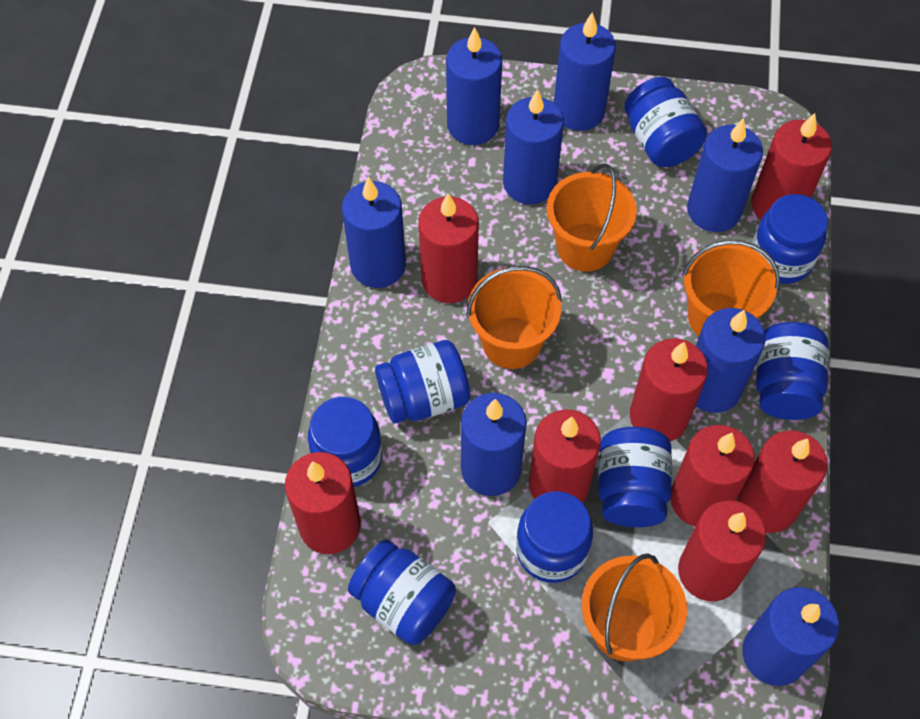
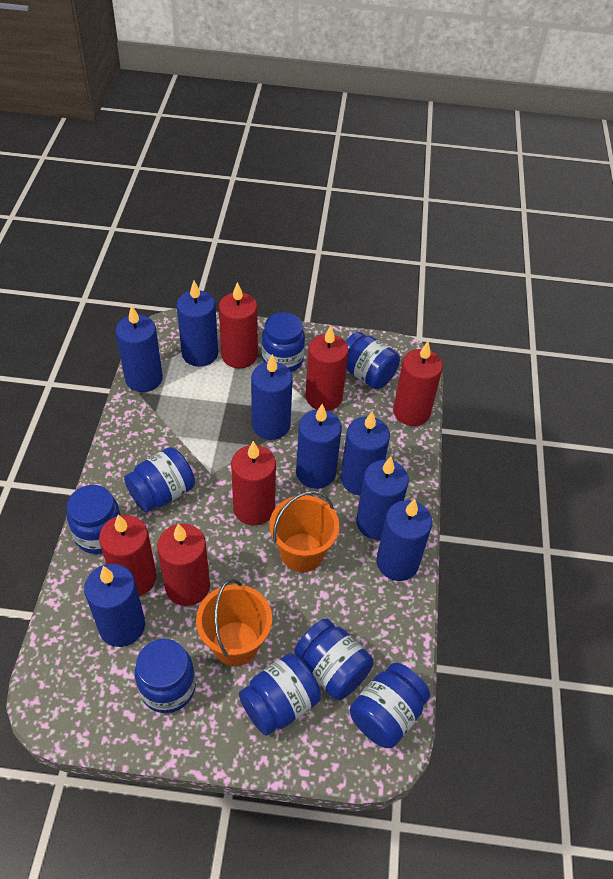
orange bucket: [467,266,562,369] [547,163,637,272] [582,553,687,661] [682,240,780,336] = 4 -> [196,579,272,666] [269,491,339,572] = 2
red candle: [285,452,361,554] [419,193,479,303] [529,409,601,503] [630,338,708,442] [670,425,755,527] [678,500,766,601] [737,430,828,533] [751,113,832,220] = 8 -> [99,515,157,596] [157,524,210,606] [219,282,258,368] [231,441,276,525] [305,325,349,411] [393,341,443,426] = 6

